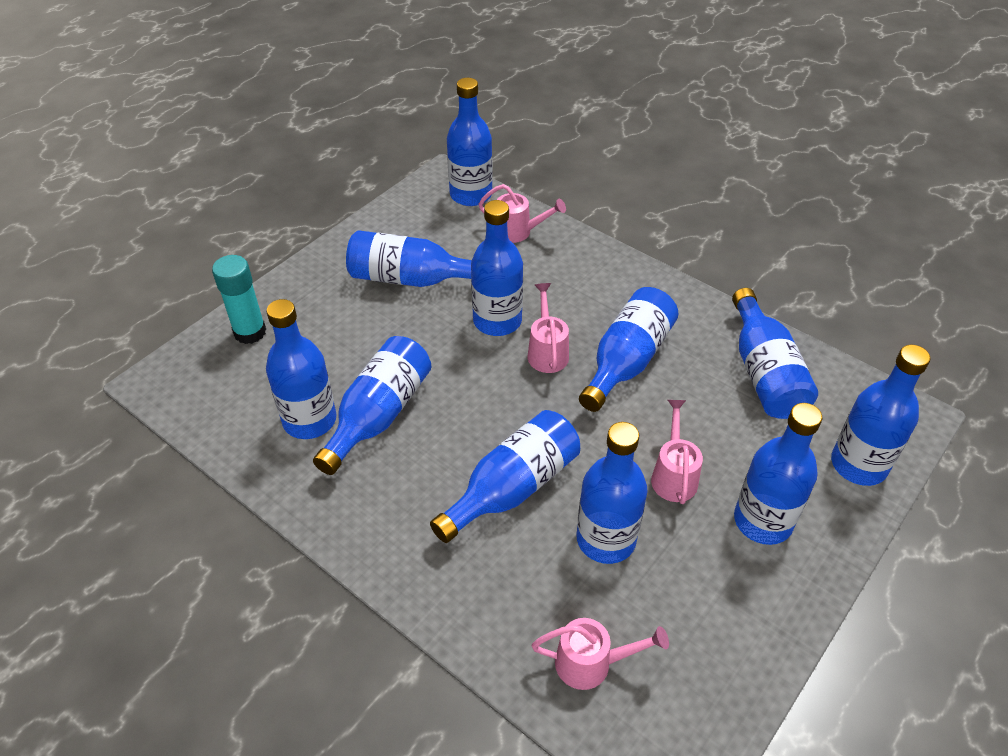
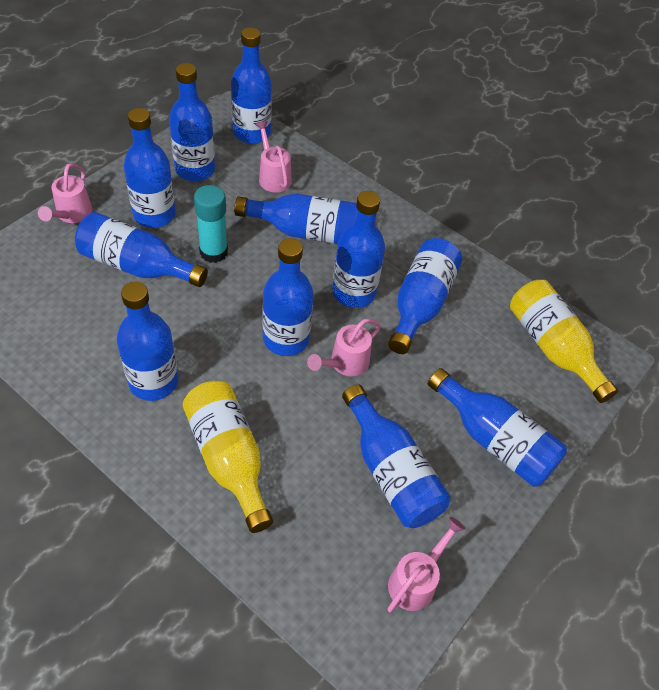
yellow bottle: none = 0 -> [183,381,273,533] [510,280,618,403] = 2

